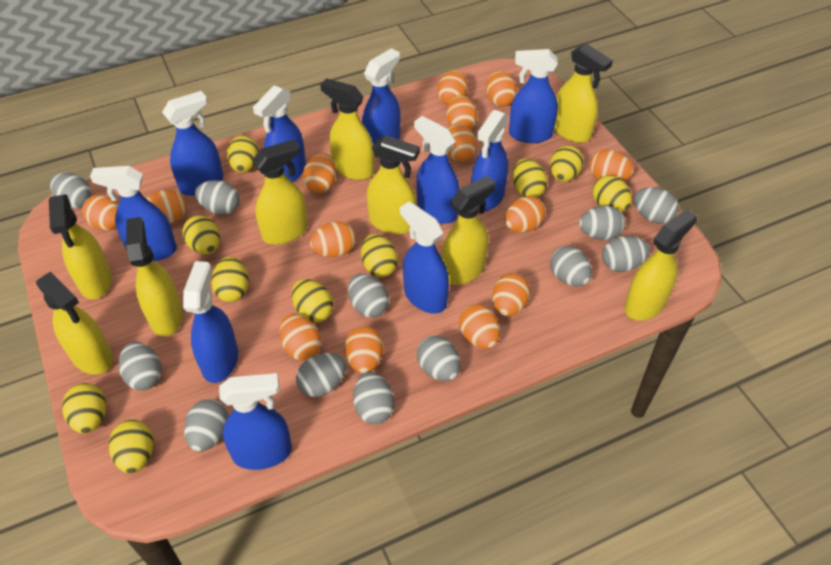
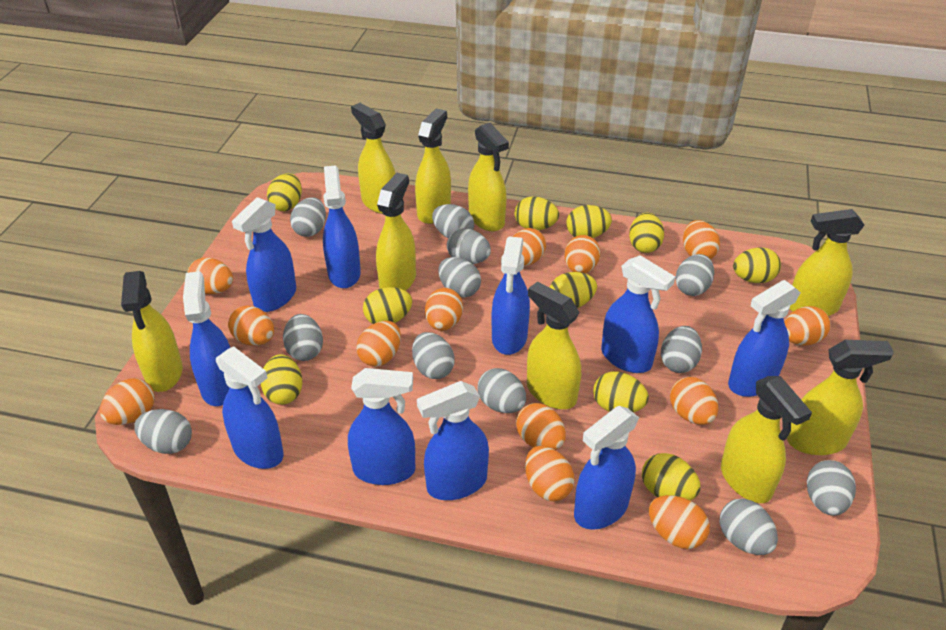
orange egg: [82,195,119,230] [146,190,187,223] [280,314,321,361] [303,153,336,193] [310,221,356,257] [345,326,384,374] [438,70,468,105] [446,95,477,130] [447,123,476,162] [459,304,500,349] [486,71,517,106] [492,273,530,316] [505,196,545,233] [590,150,634,181] = 14 -> [100,378,155,425] [187,257,233,294] [228,305,274,346] [356,321,401,367] [425,288,463,331] [513,228,546,266] [516,403,566,450] [525,446,575,501] [564,235,600,274] [649,495,710,549] [670,377,718,425] [683,220,720,259] [784,306,831,345] = 13

